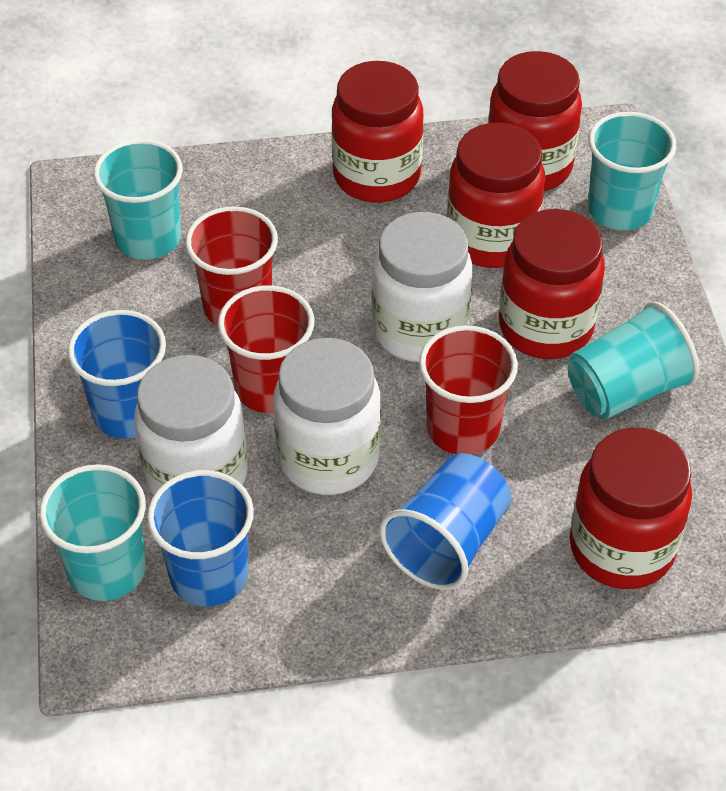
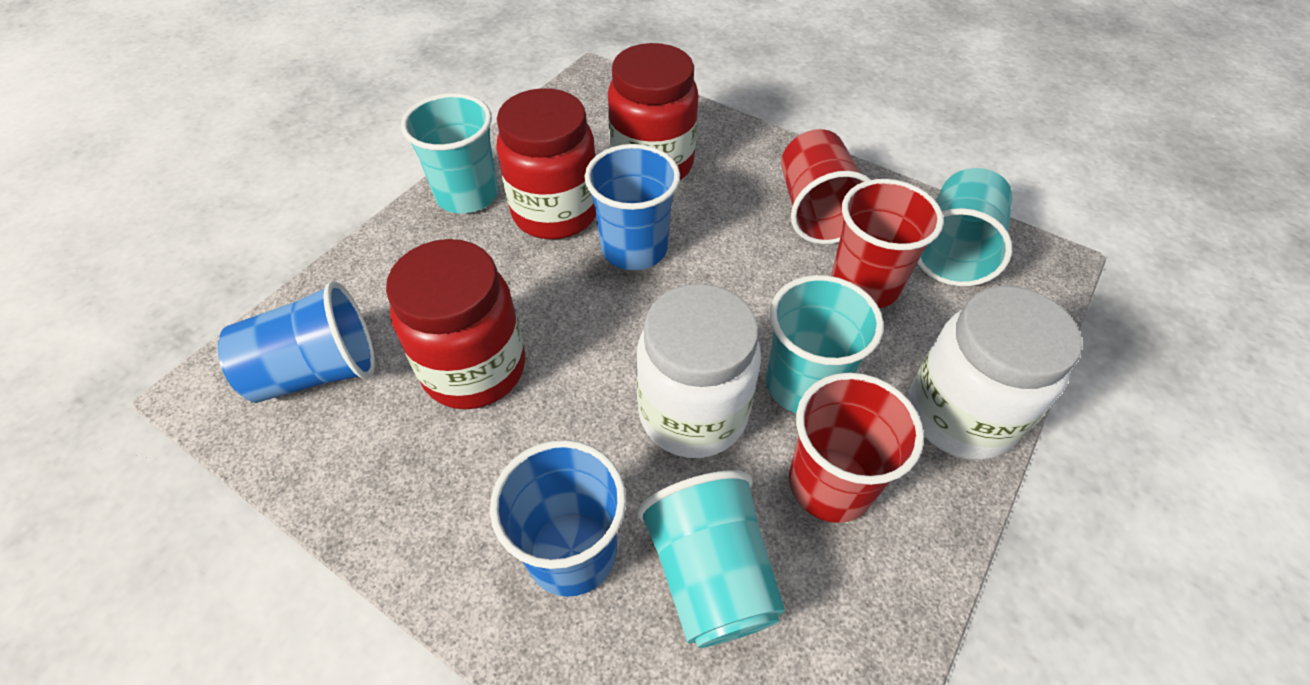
red jar: [331,61,423,203] [447,123,545,268] [488,51,582,191] [499,209,605,359] [570,428,692,589] = 5 -> [386,239,525,409] [496,88,596,239] [608,43,698,180] = 3
white jar: [134,355,248,496] [273,338,381,495] [372,212,473,362] = 3 -> [636,284,761,458] [909,286,1082,460] = 2

